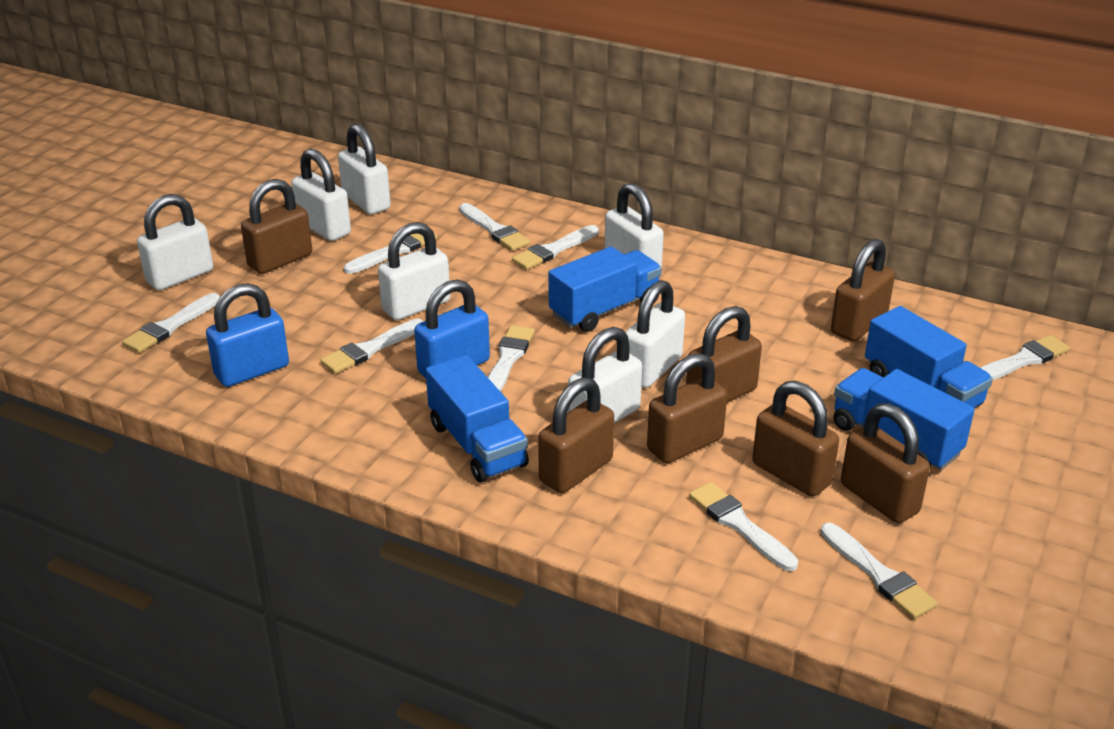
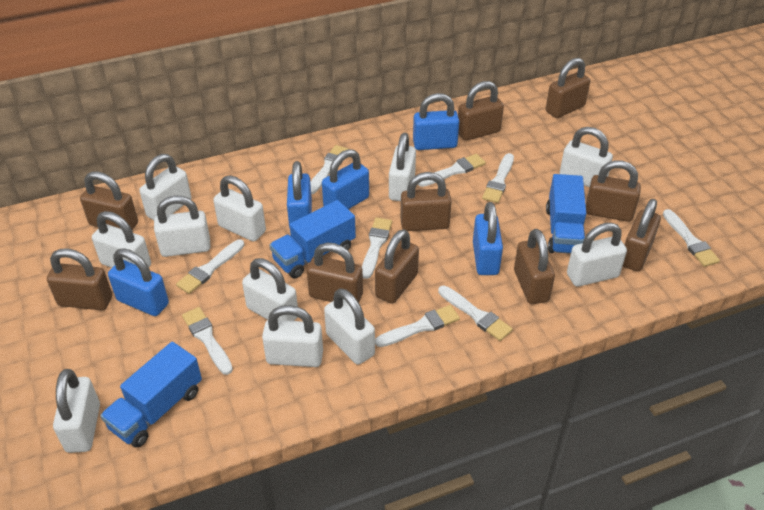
blue padlock: [206,283,289,387] [414,279,490,378] = 2 -> [108,248,169,316] [287,161,312,228] [322,149,369,209] [413,93,459,150] [473,202,503,275] = 5
blue truck: [426,355,529,482] [549,247,662,332] [834,368,975,470] [865,306,993,408] = 4 -> [100,342,202,448] [270,200,356,278] [546,174,586,254] = 3
brown padlock: [241,179,312,274] [538,377,614,493] [647,353,727,463] [686,306,762,403] [752,381,839,497] [831,239,895,341] [841,403,930,523] = 7 -> [47,248,112,310] [80,171,138,230] [307,243,363,303] [375,229,419,304] [400,172,452,231] [458,81,504,141] [514,229,555,304] [546,58,590,118] [586,160,641,222] [622,199,661,271] = 10
white padlock: [137,194,213,290] [291,149,351,241] [338,124,391,214] [378,222,450,320] [568,327,642,423] [604,183,664,267] [625,280,685,388] = 7 -> [53,369,100,453] [92,211,151,268] [139,154,191,220] [154,196,211,257] [213,175,266,242] [242,258,298,321] [262,305,323,367] [324,288,375,365] [389,133,416,201] [559,127,613,187] [567,223,627,287] = 11

